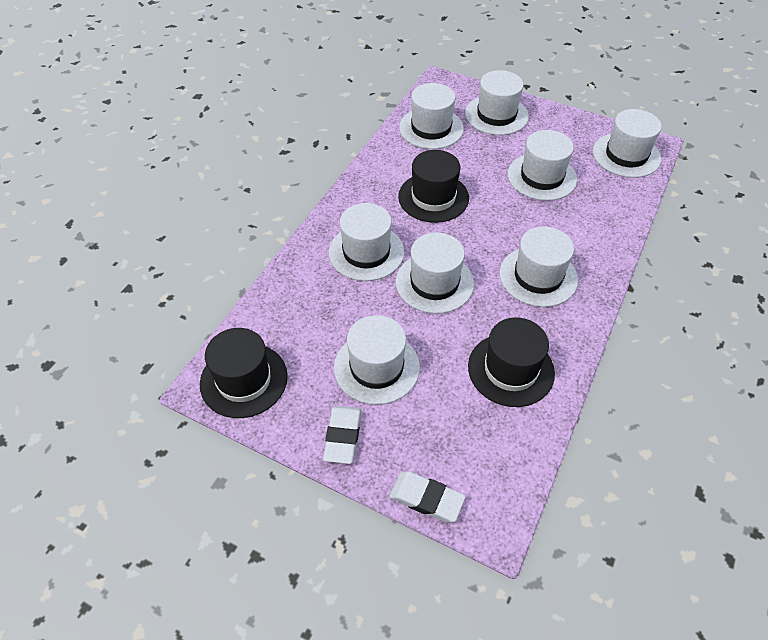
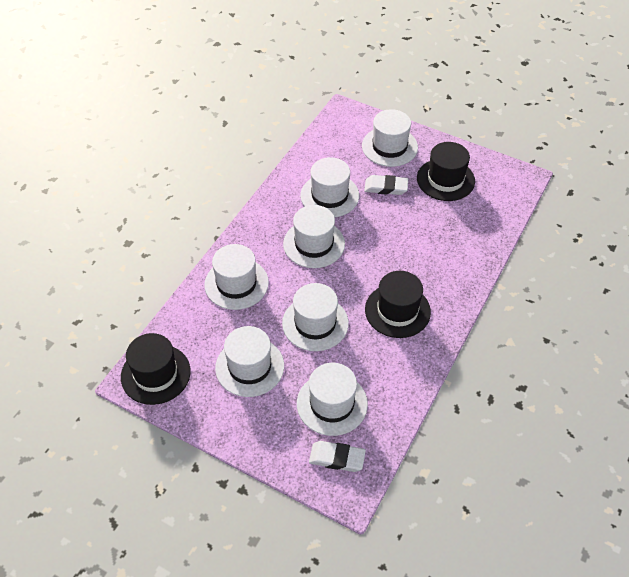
white hat: [329,203,404,281] [334,315,420,405] [396,233,474,314] [399,83,464,149] [465,70,529,135] [500,227,578,307] [508,130,577,201] [593,109,662,178] = 8 -> [204,244,269,310] [215,326,284,397] [282,283,349,351] [283,205,345,268] [297,363,368,436] [300,157,359,217] [362,109,418,167] = 7

